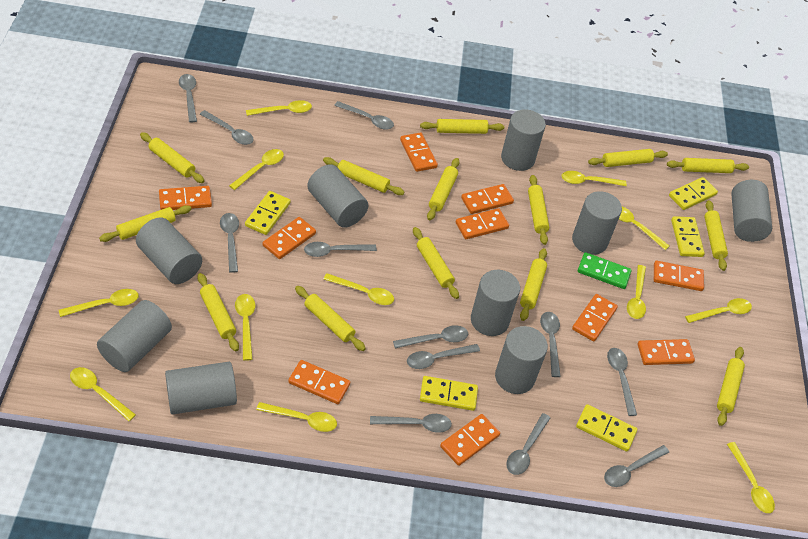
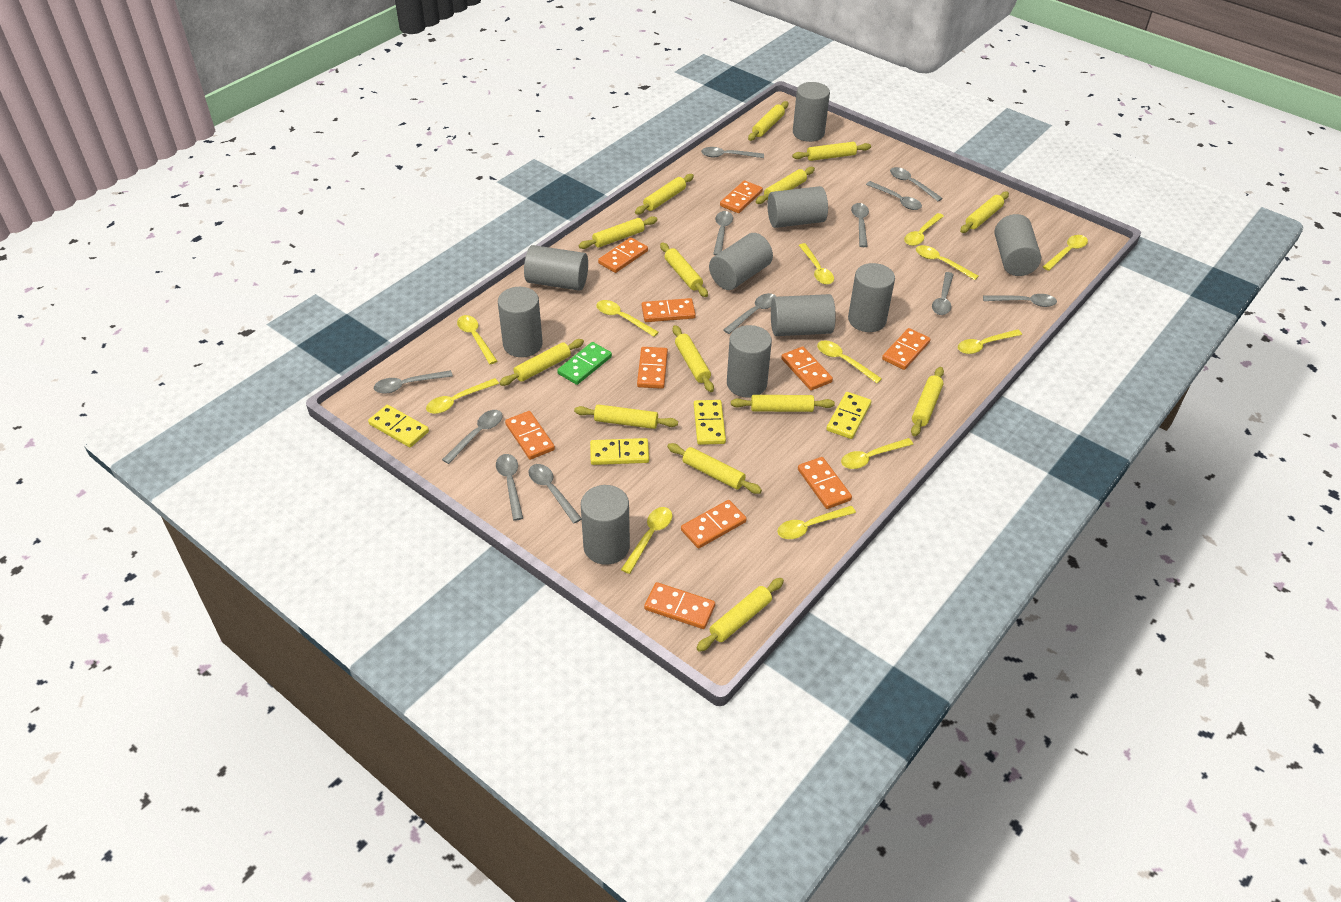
grey cylinder: [97,300,172,372] [136,217,202,284] [165,362,237,414] [307,164,369,228] [471,270,520,336] [495,326,548,394] [501,109,546,171] [572,191,622,255] [731,180,772,242] = 9 -> [498,287,543,357] [524,245,588,291] [581,485,630,565] [709,233,773,290] [727,325,772,398] [767,186,828,228] [771,294,836,336] [793,82,830,142] [848,263,895,332] [995,214,1041,276] = 10
yellow domino: [245,191,291,235] [420,376,478,411] [576,404,637,452] [669,177,718,210] [671,216,705,257] = 5 -> [368,405,429,447] [590,438,649,465] [694,400,726,445] [826,392,871,439] = 4

